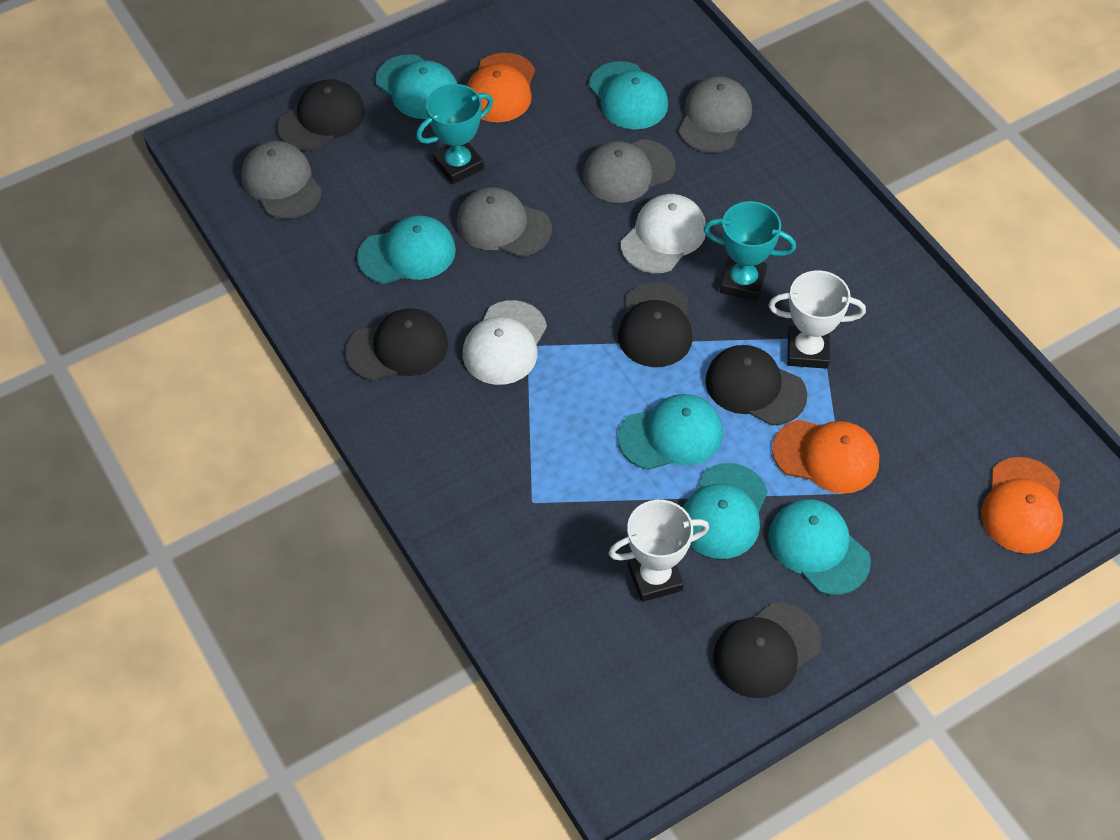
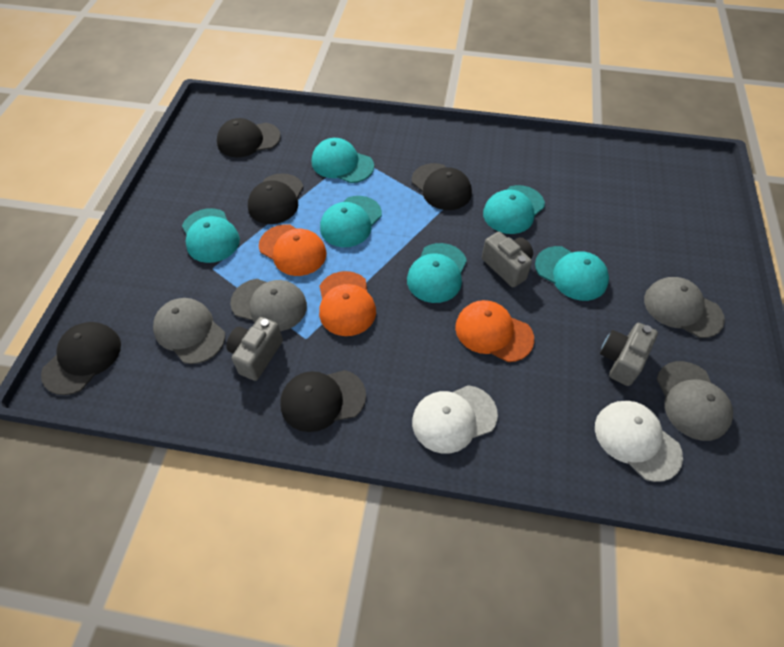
grey camera: none = 0 -> [226,317,283,381] [482,232,533,287] [600,323,658,386] = 3
turquoise trophy: [416,84,493,184] [704,201,796,301] = 2 -> none = 0
white trophy: [608,500,709,602] [769,270,866,369] = 2 -> none = 0

